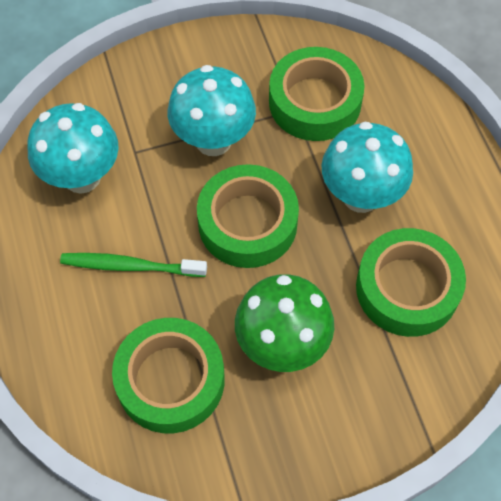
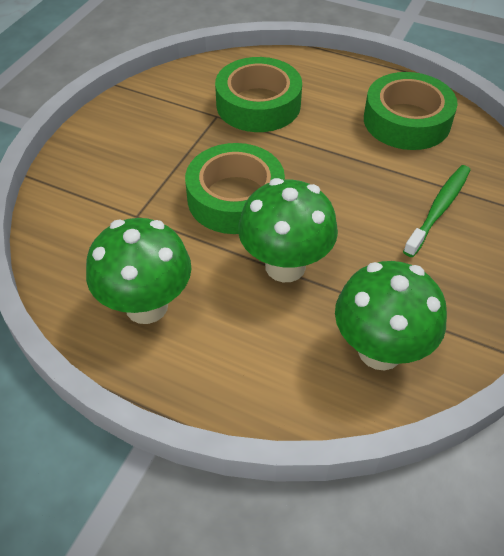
green mushroom: [235,274,334,372] = 1 -> [86,218,192,324] [238,178,338,282] [335,261,447,371] = 3
green tape: [112,318,225,433] [197,164,299,268] [269,47,364,141] [356,228,466,337] = 4 -> [185,143,285,234] [215,57,302,132] [364,72,458,150] = 3
turquoise mushroom: [27,103,119,193] [168,65,256,156] [322,122,413,213] = 3 -> none = 0

